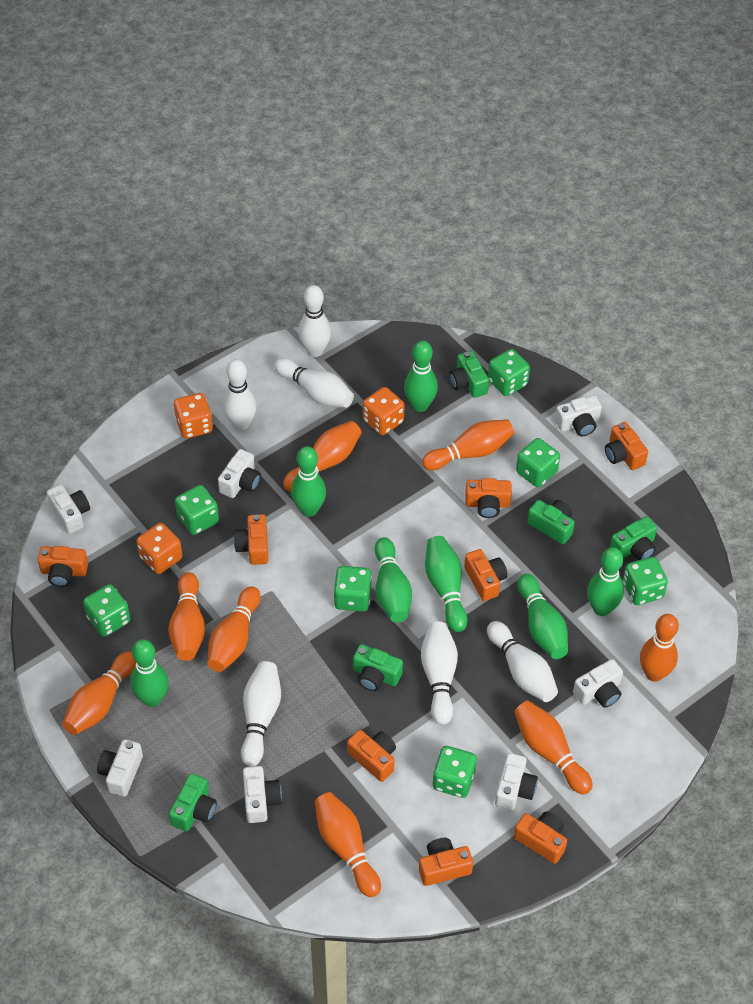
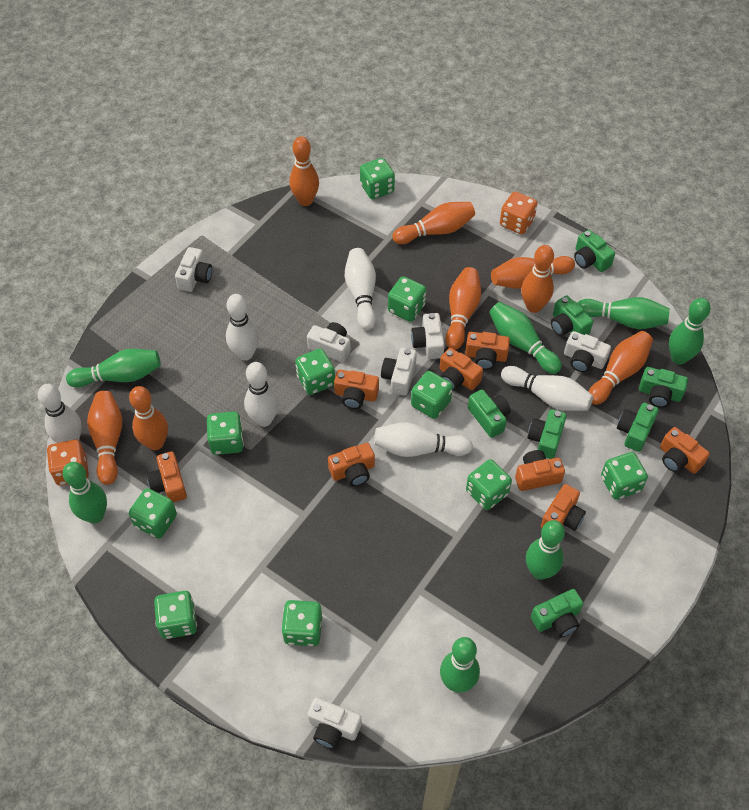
green camera: [169,773,217,831] [353,644,403,691] [449,351,489,398] [527,500,575,544] [610,516,657,560] = 5 -> [468,389,511,438] [527,409,567,459] [531,589,583,638] [551,295,593,336] [574,230,615,272] [617,403,659,452] [639,367,688,408] = 7
green dice: [83,584,130,637] [175,485,219,535] [334,566,372,612] [432,746,477,798] [488,349,530,396] [516,438,560,487] [623,557,668,605] = 7 -> [129,488,177,539] [154,591,197,639] [207,411,244,455] [281,600,322,646] [295,348,335,395] [360,158,395,199] [388,276,426,322] [411,371,453,419] [466,459,512,510] [601,452,648,500] = 10
orange dice: [136,523,182,574] [174,393,213,439] [363,387,405,435] = 3 -> [47,439,89,486] [500,192,538,234] = 2
white camera: [47,484,90,534] [97,739,143,797] [218,449,261,498] [243,766,282,823] [495,753,538,810] [555,395,602,436] [573,659,623,708] = 7 -> [175,247,212,292] [307,322,351,362] [307,698,362,749] [381,348,417,396] [411,313,445,359] [564,331,611,372] = 6

